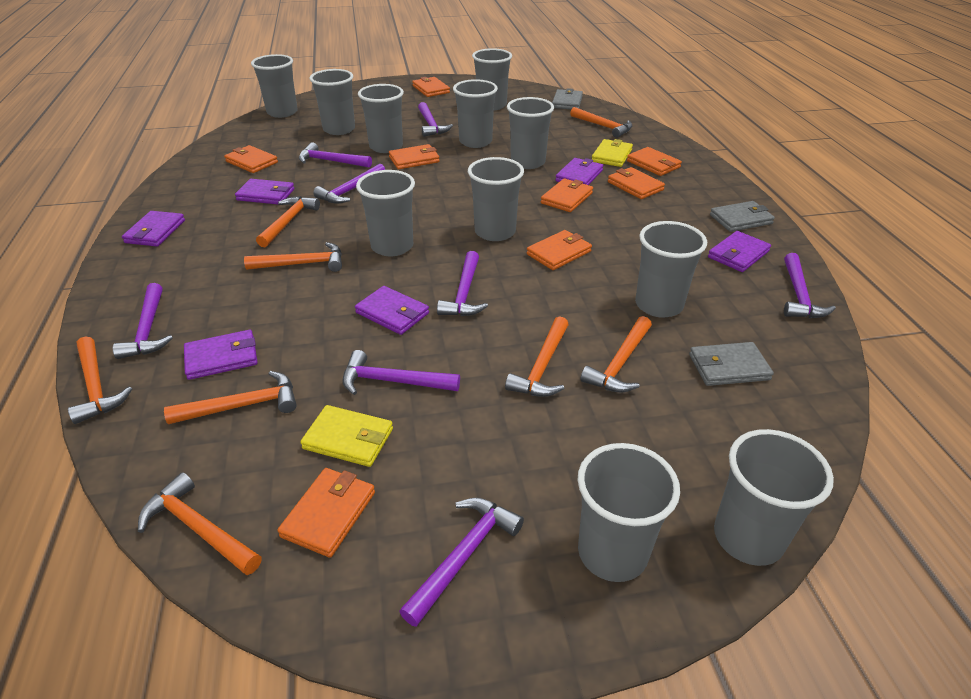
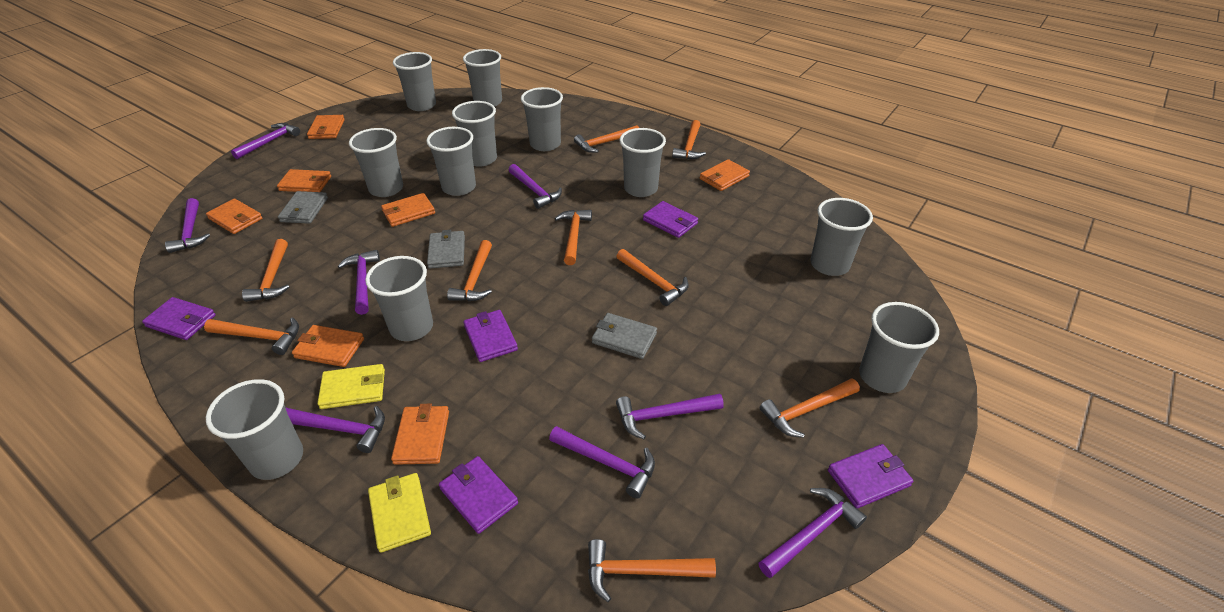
orange hammer: [68,336,132,424] [138,472,261,575] [164,371,297,424] [244,242,342,272] [256,196,320,247] [505,316,569,397] [570,107,632,138] [580,316,652,392] = 8 -> [204,317,299,355] [242,239,290,302] [447,240,492,301] [555,210,592,265] [574,125,639,152] [588,539,716,602] [616,249,689,306] [672,120,706,159] [760,378,860,438] = 9
orange wallet: [224,145,278,173] [277,468,375,558] [389,144,440,169] [412,77,450,97] [527,230,592,270] [541,179,593,212] [608,167,665,199] [627,147,682,176] = 8 -> [206,199,263,234] [277,169,331,192] [292,325,364,367] [307,115,345,139] [381,193,435,227] [391,404,449,465] [700,159,750,191] = 7
purple wallet: [122,211,185,246] [184,330,258,380] [235,179,294,205] [355,286,429,335] [555,158,603,185] [708,231,771,272] = 6 -> [142,297,216,340] [439,456,518,534] [463,310,518,362] [643,201,698,238] [828,444,914,509] = 5

